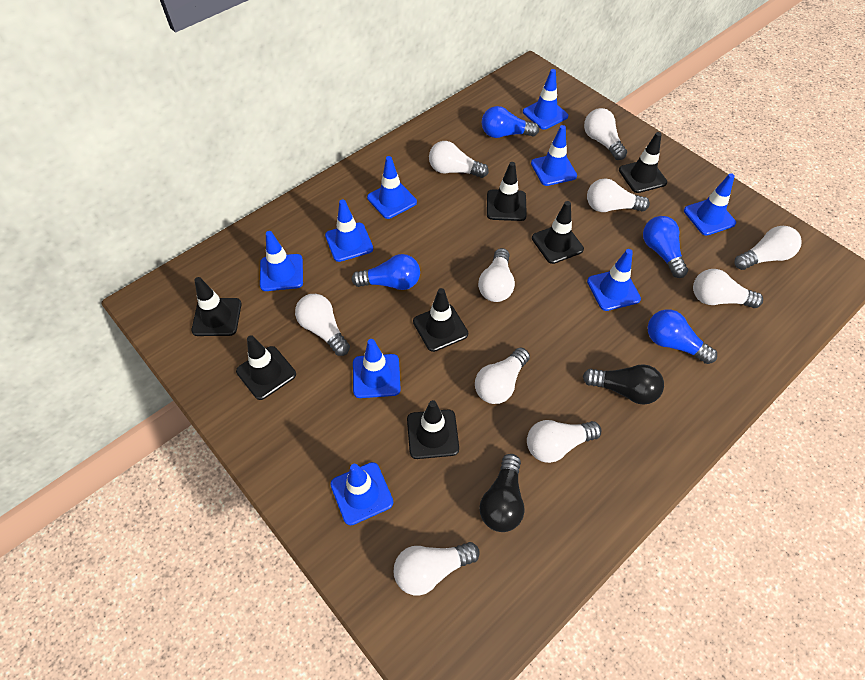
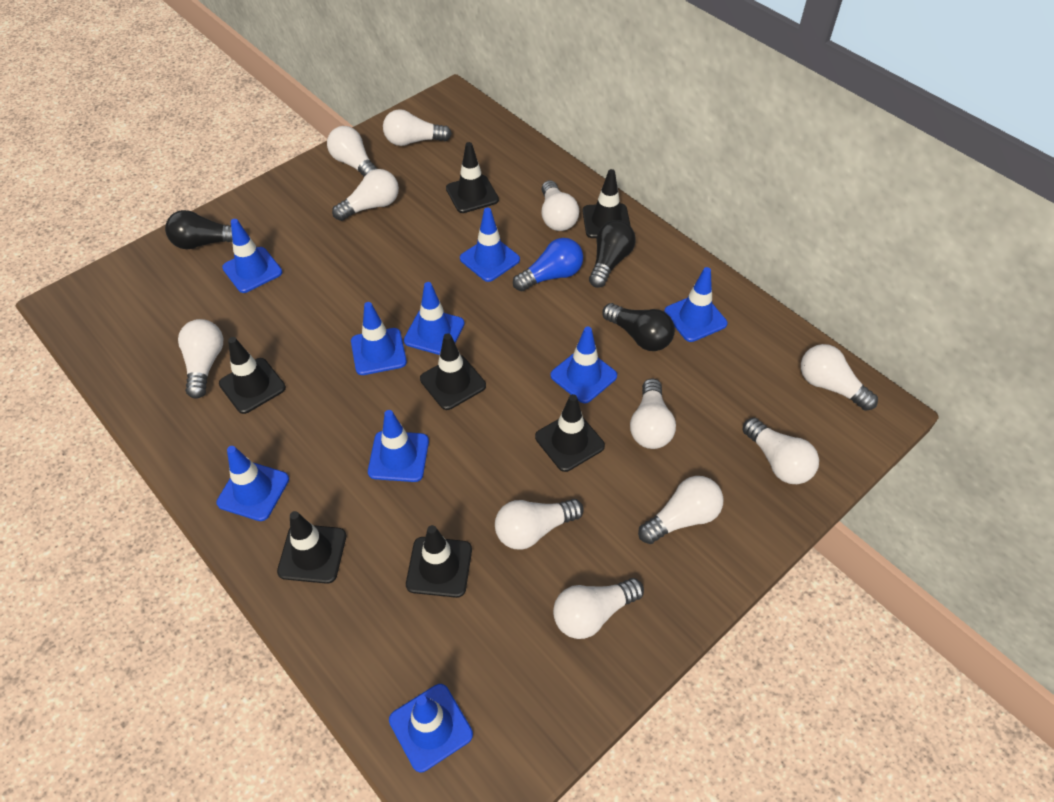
black light bulb: [480,454,525,532] [583,364,664,405] = 2 -> [165,210,232,249] [589,220,636,288] [602,303,675,351] = 3
blue light bulb: [351,254,420,290] [482,106,539,138] [643,216,688,278] [648,309,717,364] = 4 -> [513,238,583,292] = 1
white light bulb: [295,294,350,356] [394,542,480,596] [429,141,489,178] [475,348,530,404] [478,248,515,302] [527,420,602,463] [584,108,627,160] [587,178,650,212] [693,269,763,308] [734,226,801,270] = 10 -> [178,319,223,399] [327,126,377,177] [332,169,399,221] [383,109,452,146] [495,499,584,550] [541,180,579,231] [553,578,644,639] [630,378,676,449] [638,476,724,544] [743,418,819,484] [801,344,878,411] = 11

